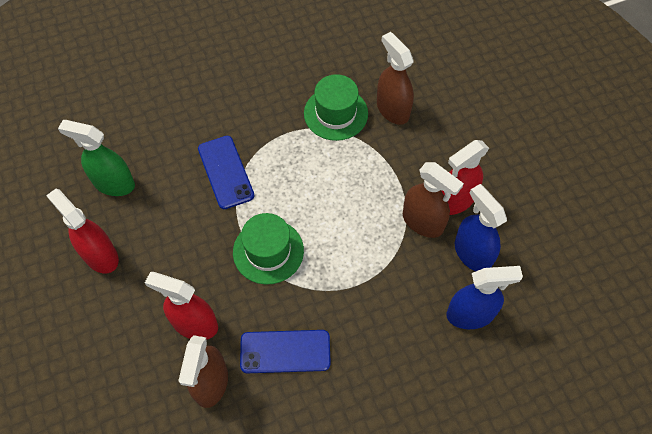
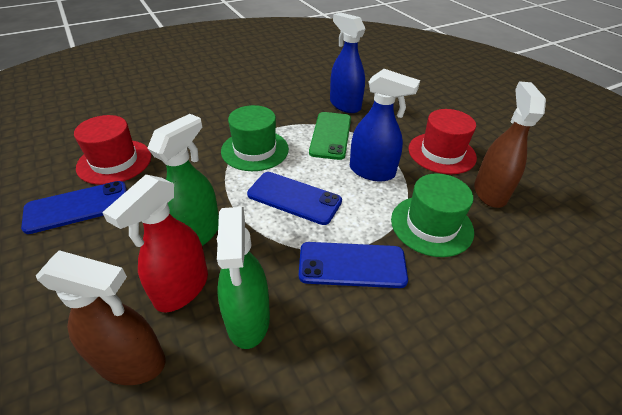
blue phone: [198,136,254,209] [240,330,331,373] = 2 -> [21,181,127,234] [247,172,342,225] [299,242,408,288] = 3
brown spray bottle: [178,335,228,408] [377,32,414,125] [403,162,464,238] = 3 -> [36,250,165,385] [474,81,546,208] = 2
green phone: none = 0 -> [309,112,351,160] = 1
green spray bottle: [58,120,135,196] = 1 -> [147,114,219,246] [217,207,270,349] = 2
red hat: none = 0 -> [74,115,151,185] [408,109,477,174] = 2
red spray bottle: [46,189,119,273] [145,272,218,340] [441,140,489,215] = 3 -> [102,174,208,312] = 1

